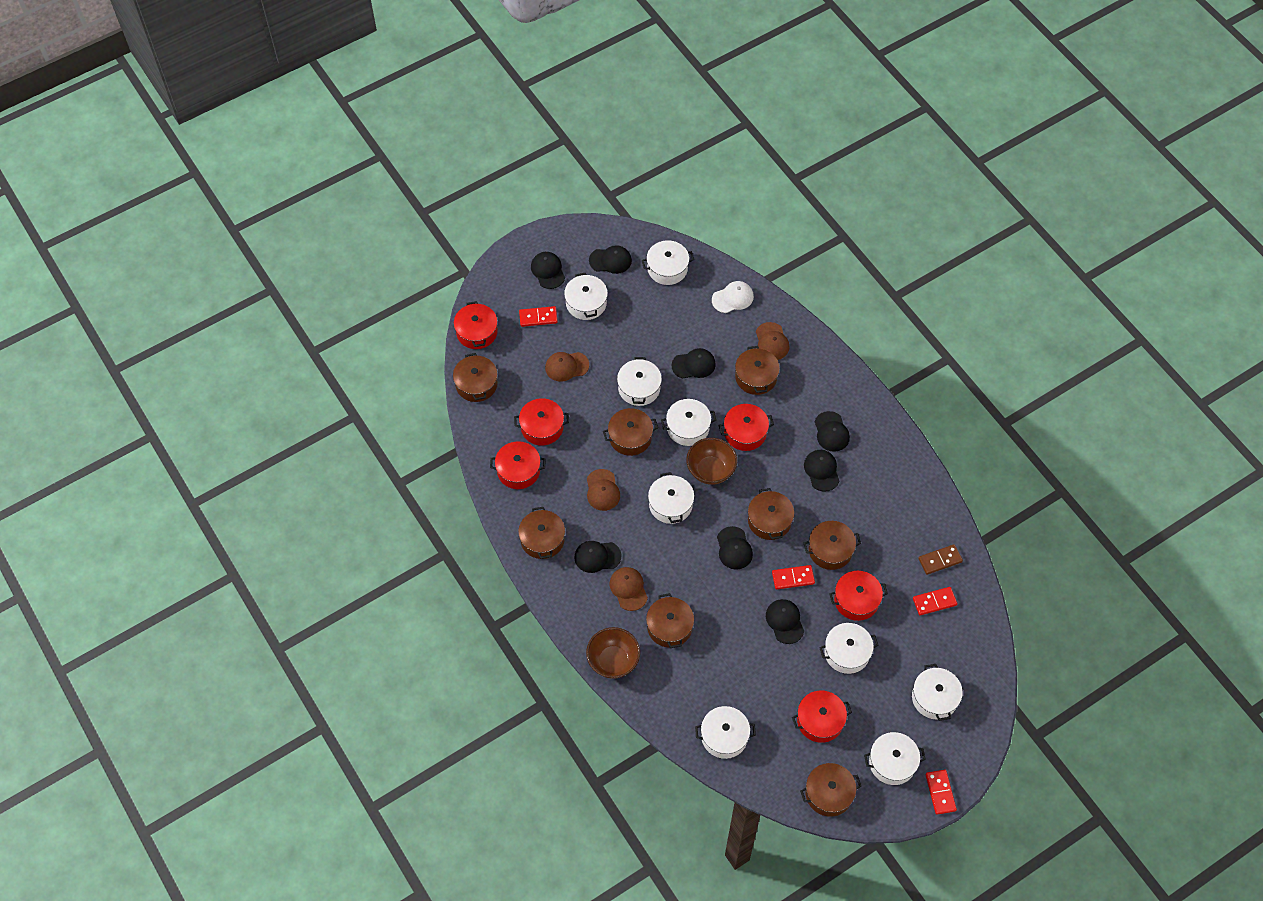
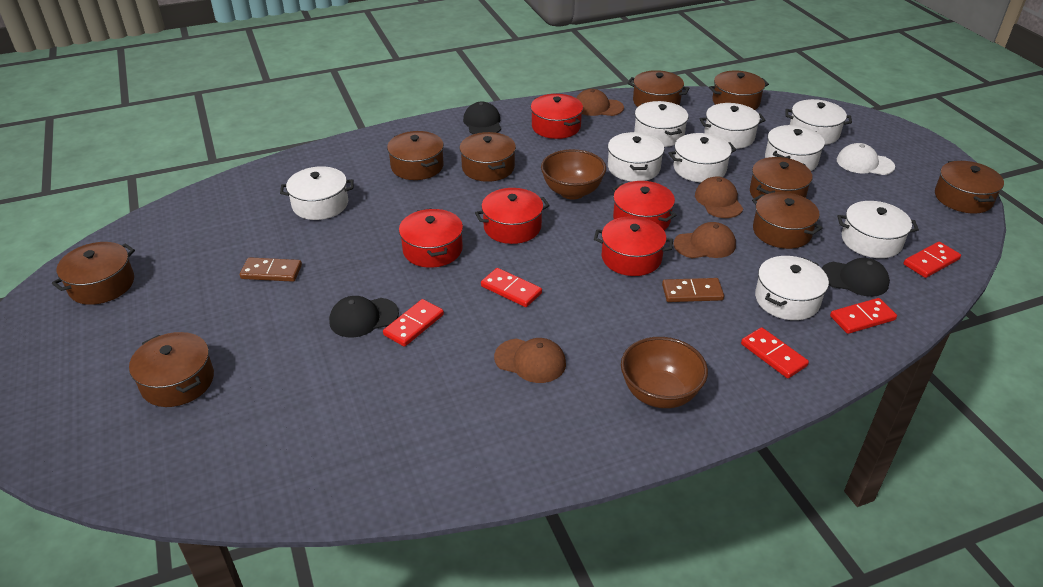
black cap: [531,252,565,289] [574,541,621,573] [589,245,632,274] [672,348,716,379] [717,526,753,570] [766,599,804,644] [804,450,839,492] [814,411,850,452] = 8 -> [329,296,399,337] [463,101,501,134] [821,258,890,297] = 3
brown domino: [919,544,963,575] = 1 -> [240,257,302,282] [662,278,724,302] = 2
brown pot: [453,353,498,402] [518,507,565,559] [603,408,658,456] [646,593,694,648] [735,346,780,395] [748,488,794,540] [800,763,861,817] [804,521,861,570] = 8 -> [52,242,135,305] [129,332,214,407] [387,131,444,180] [460,132,516,182] [628,70,689,107] [709,71,769,110] [750,157,812,201] [752,192,823,249] [935,161,1004,214] = 9
red domino: [519,306,558,327] [772,565,815,589] [913,587,957,615] [925,770,957,815] = 4 -> [383,299,444,347] [481,268,542,307] [741,327,809,378] [830,298,897,334] [904,242,961,278] = 5
red pot: [454,301,498,349] [490,441,546,489] [514,398,569,446] [719,404,774,451] [792,691,852,743] [829,571,888,621] = 6 -> [399,208,463,268] [475,188,550,244] [531,94,583,139] [594,216,673,276] [612,181,676,230] = 5

